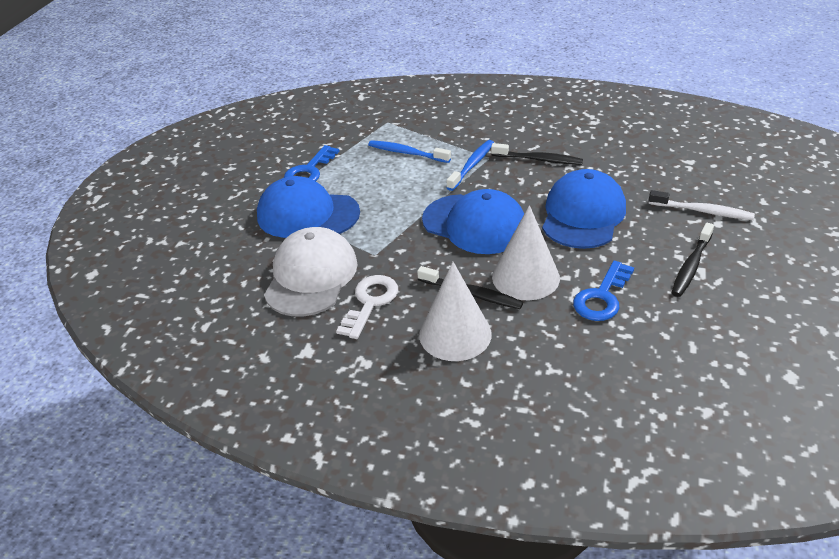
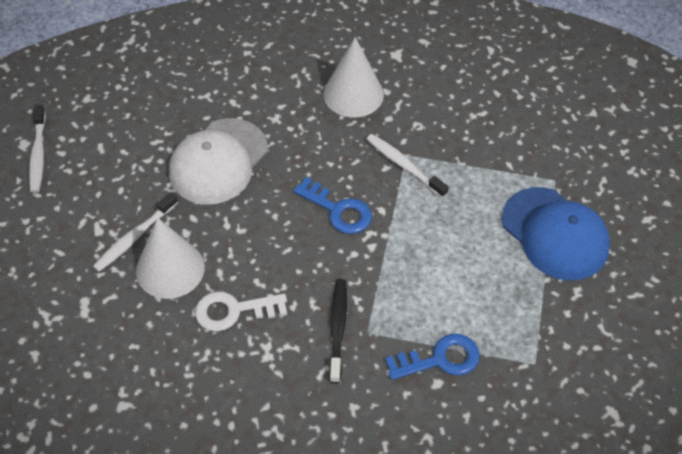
black toothbrush: [417,266,523,309] [491,143,583,165] [671,223,714,297] = 3 -> [329,279,347,383] = 1
blue cap: [257,176,360,238] [422,189,524,254] [542,169,626,249] = 3 -> [502,187,610,280] = 1
blue toothbrush: [368,140,451,163] [446,140,494,191] = 2 -> none = 0
white toothbrush: [649,190,755,220] = 1 -> [29,105,46,193] [93,192,178,272] [367,134,449,198] = 3

